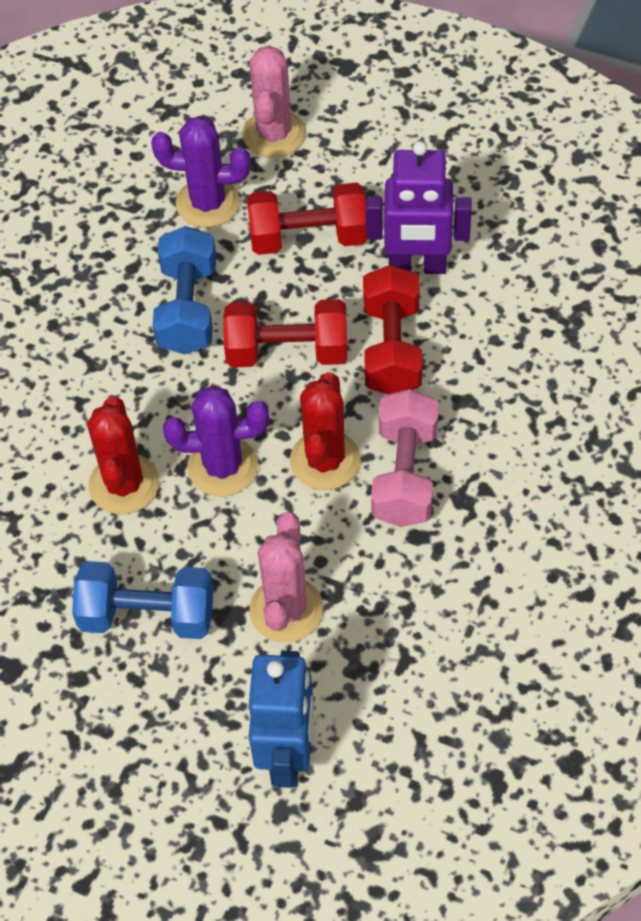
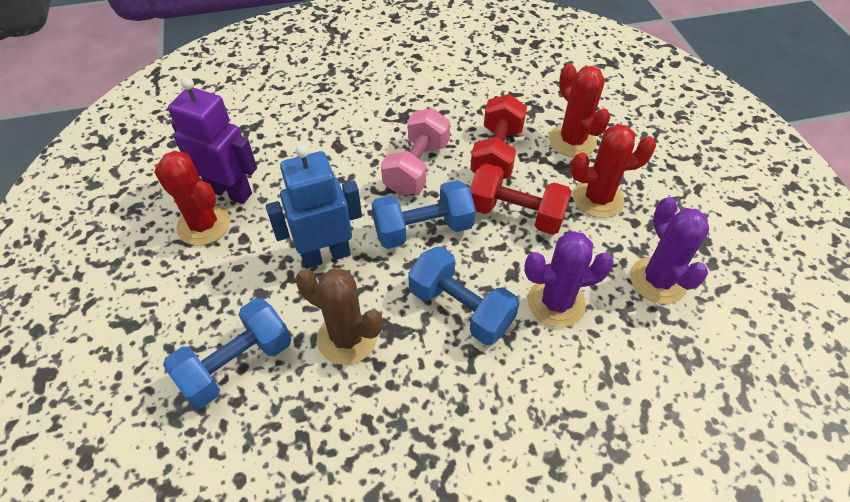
blue dumbbell: [72,561,214,639] [153,226,216,355] = 2 -> [163,298,291,408] [372,180,476,249] [408,246,519,345] = 3
brown cactus: none = 0 -> [296,269,383,365] = 1
pink cactus: [243,46,305,158] [249,512,323,643] = 2 -> none = 0
red cactus: [87,396,160,514] [290,372,360,490] = 2 -> [154,151,230,246] [549,63,610,157] [571,124,656,218] = 3
red dumbbell: [223,299,347,367] [247,183,368,255] [363,265,423,394] = 3 -> [470,94,527,179] [470,163,572,235] = 2

